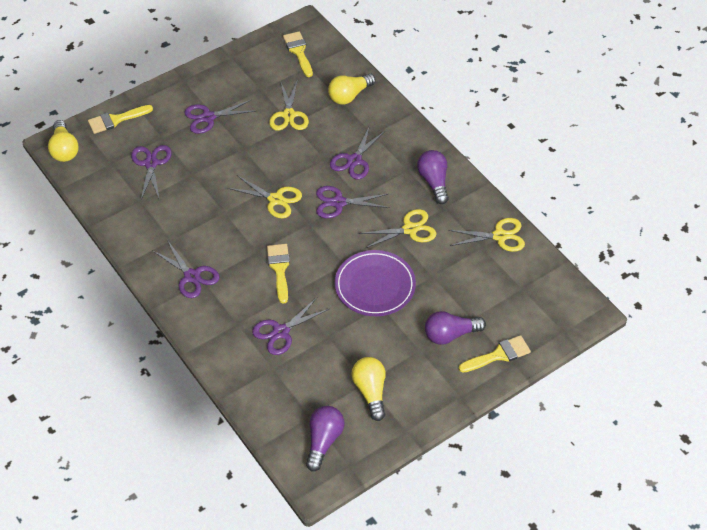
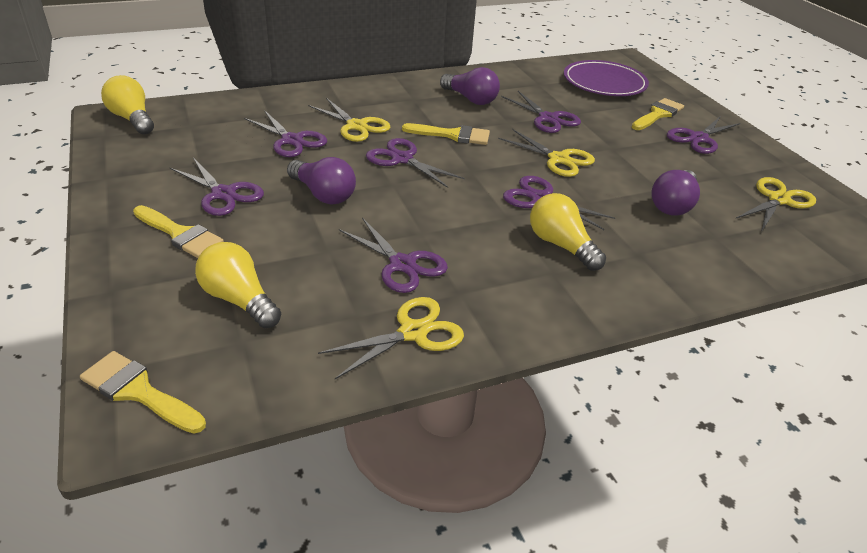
purple scissors: [131,145,172,200] [152,240,219,298] [184,100,256,134] [252,298,329,355] [316,186,390,218] [330,126,386,179] = 6 -> [170,158,264,216] [244,110,327,157] [339,217,448,293] [366,138,464,188] [501,91,581,133] [503,176,615,230] [667,117,741,154] = 7

